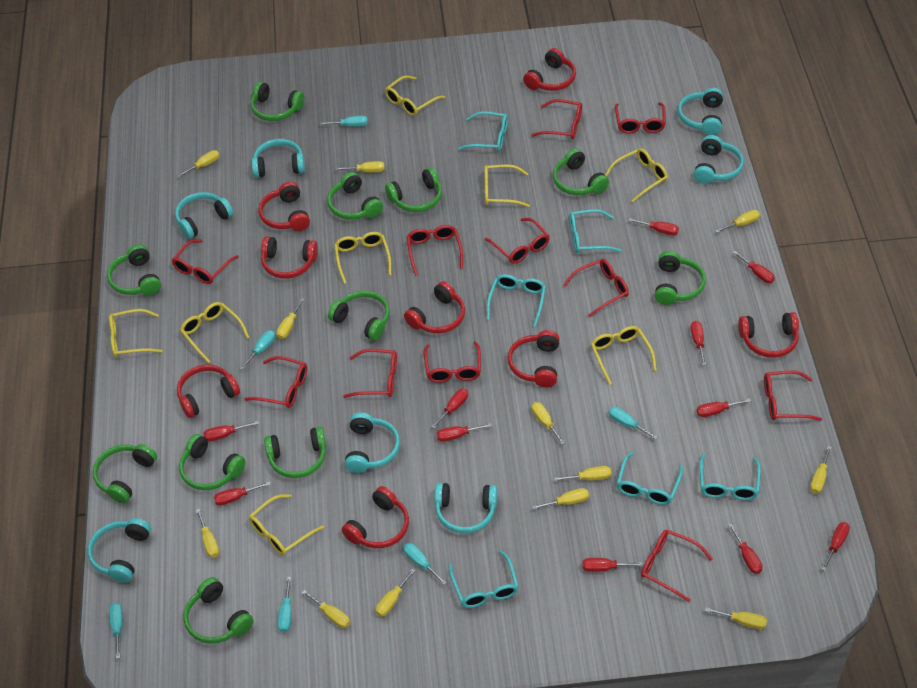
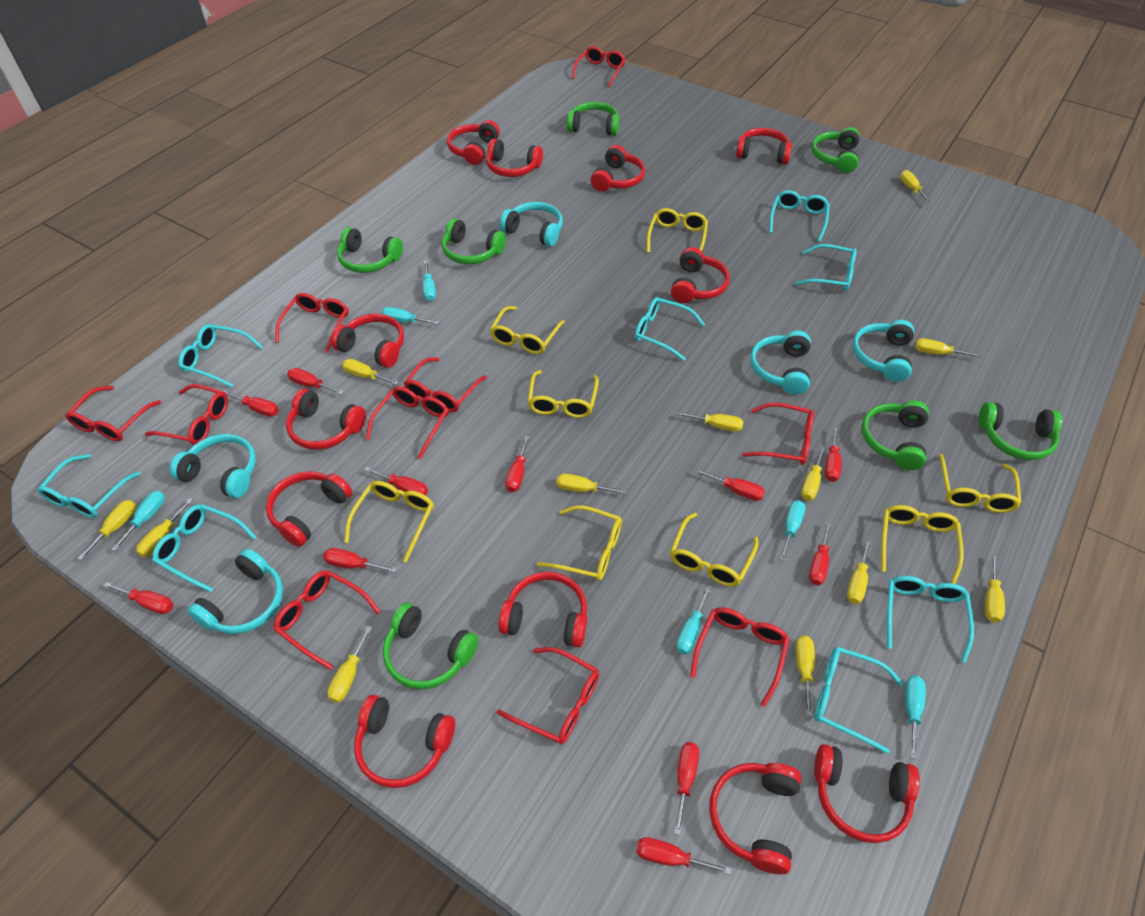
green headphones: [93,444,157,504] [107,245,161,295] [179,434,246,490] [183,577,254,644] [251,82,304,121] [264,427,326,478] [327,172,383,220] [328,291,390,341] [385,168,442,212] [553,148,609,195] [655,251,706,305] = 11 -> [337,227,403,273] [383,603,478,689] [442,218,506,264] [567,102,619,136] [811,127,860,173] [861,400,929,470] [979,402,1062,460] = 7
red glasses: [172,239,239,284] [245,356,307,408] [343,349,397,398] [407,225,463,276] [424,341,481,383] [485,218,550,264] [532,99,582,139] [563,259,629,317] [615,103,666,134] [641,529,712,602] [764,370,822,421] = 11 -> [65,386,161,441] [145,384,228,445] [273,570,381,670] [275,293,349,353] [366,386,449,459] [404,357,487,412] [497,647,599,744] [572,46,626,87] [690,607,790,707] [742,403,814,465] = 10
red headphones: [177,364,240,418] [259,182,310,231] [261,236,318,279] [342,486,409,548] [404,281,465,334] [508,330,559,388] [523,48,576,91] [738,312,799,358] = 8 -> [266,471,352,547] [286,389,366,450] [331,314,404,368] [354,695,455,788] [447,120,500,165] [486,139,543,177] [498,572,587,647] [591,145,645,191] [671,247,730,303] [709,763,801,874] [736,128,792,164] [814,744,920,843] = 12
turquoise glasses: [449,550,519,608] [458,111,508,151] [487,274,546,327] [570,209,622,253] [616,452,683,505] [700,453,761,500] = 6 -> [37,454,141,518] [152,504,257,592] [178,324,263,387] [635,297,705,361] [769,190,830,242] [795,244,857,291] [814,647,903,754] [887,576,974,663] = 8
turquoise headphones: [88,518,151,583] [175,192,233,239] [252,139,305,178] [345,412,400,473] [435,483,497,533] [678,88,723,135] [694,135,744,184] = 7 -> [170,434,256,498] [187,549,283,634] [500,202,563,247] [750,331,811,395] [852,320,914,382] = 5

